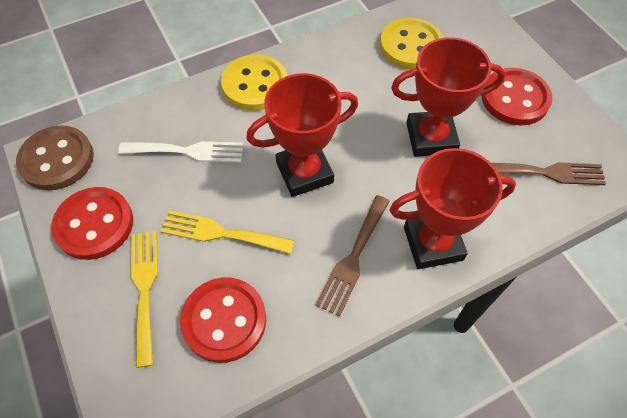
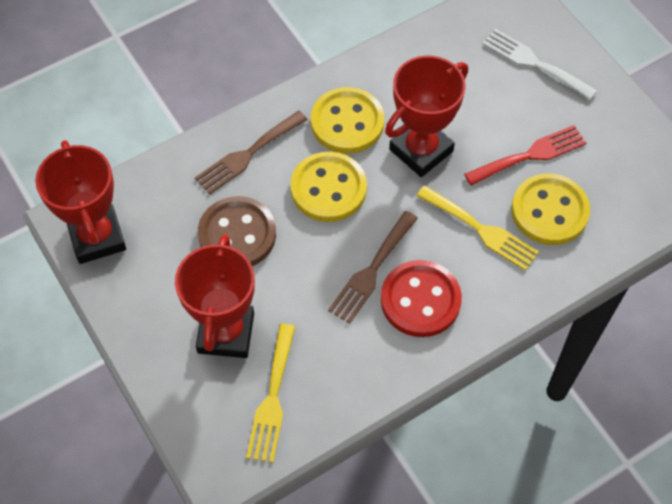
red button: [51,187,133,260] [180,277,266,363] [482,68,553,125] = 3 -> [381,260,462,337] = 1
red fork: none = 0 -> [464,125,586,186] = 1
yellow button: [221,54,287,111] [380,18,444,69] = 2 -> [291,152,367,222] [311,87,384,154] [511,174,590,245] = 3

